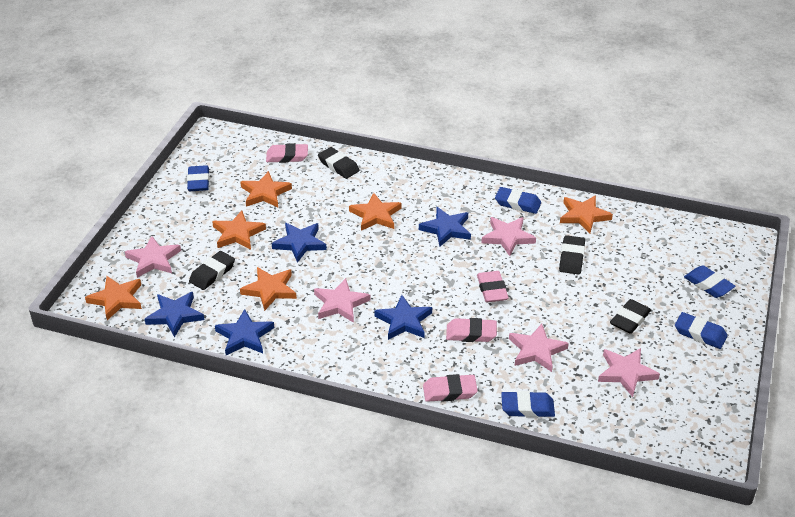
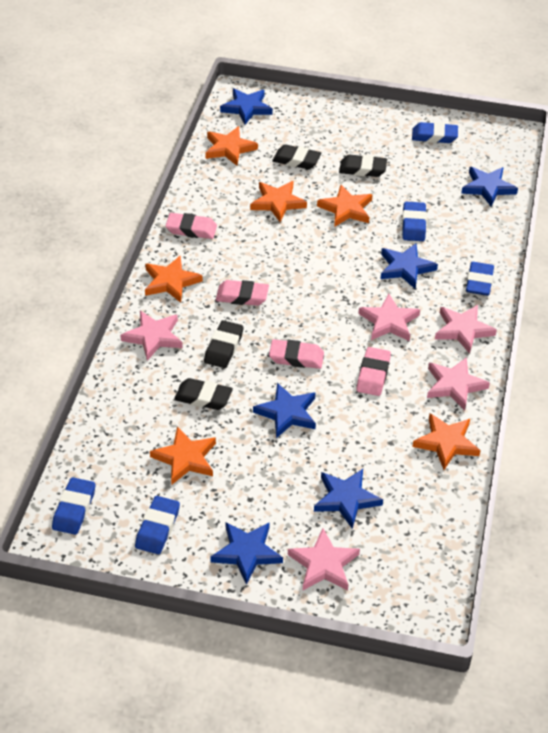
blue star: [145,292,204,337] [215,309,274,355] [272,223,327,263] [374,295,432,340] [419,207,471,247] = 5 -> [211,522,283,585] [220,88,273,125] [253,383,316,438] [314,469,383,529] [380,243,438,289] [461,167,518,207] = 6

